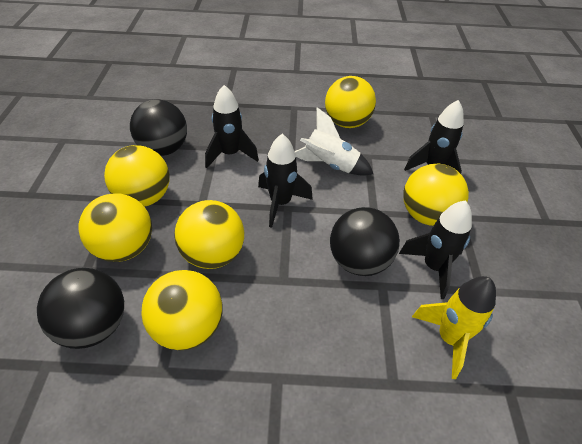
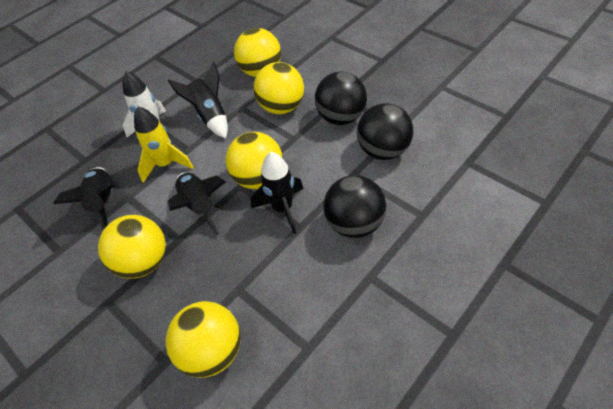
yellow ball: [78,193,152,262] [104,145,170,207] [141,270,223,350] [174,200,244,269] [325,76,376,128] [403,164,469,226] = 6 -> [98,215,166,279] [166,301,241,378] [226,132,283,189] [234,28,281,77] [254,62,304,114] = 5

